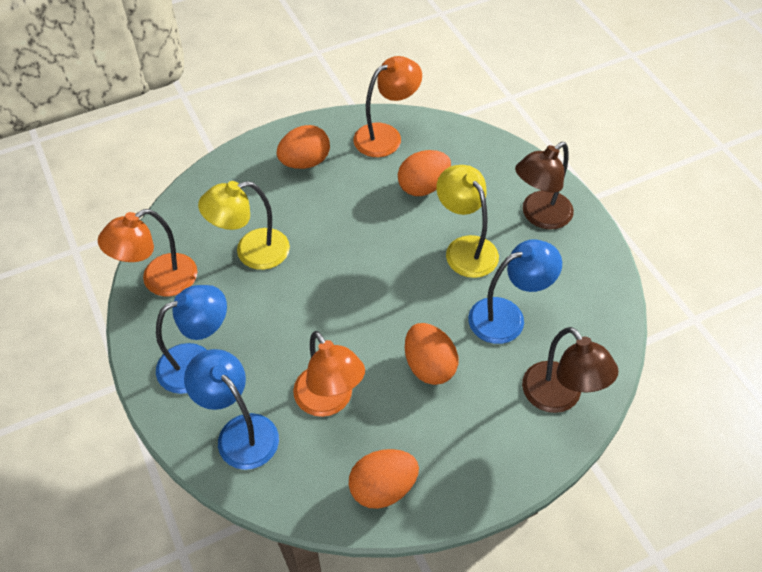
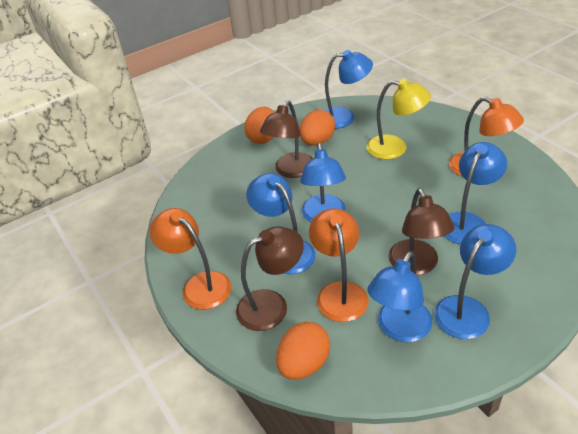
blue lamp: [156,285,227,394] [184,349,279,470] [468,239,562,344] = 3 -> [246,173,316,274] [300,143,346,222] [325,50,373,129] [367,251,432,342] [434,224,516,339] [444,142,507,245] = 6
brown lamp: [515,142,574,230] [522,327,619,413] = 2 -> [236,226,304,331] [260,101,313,178] [388,188,454,275] = 3
orange egg: [277,125,330,169] [349,449,419,509] [398,150,451,196] [405,323,458,385] = 4 -> [244,107,275,144] [276,322,330,380] [299,110,335,145] = 3
yellow lamp: [198,181,290,270] [436,165,499,278] = 2 -> [367,79,431,159] = 1

